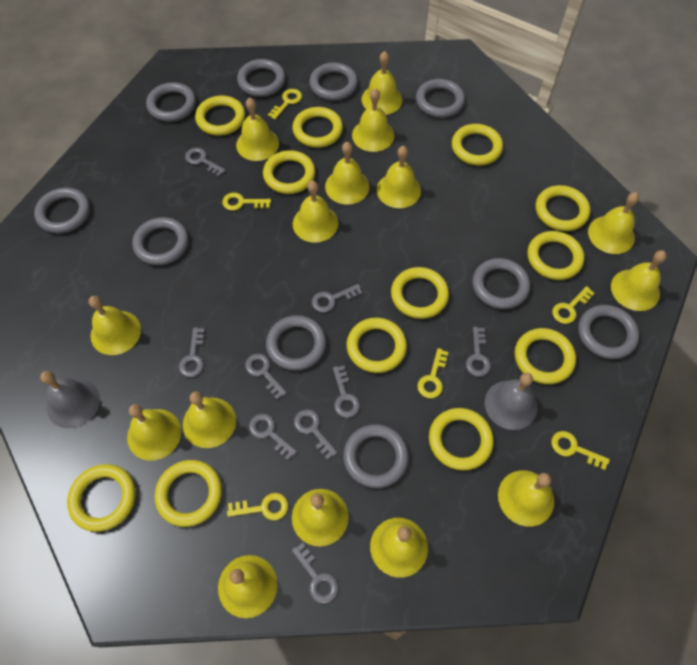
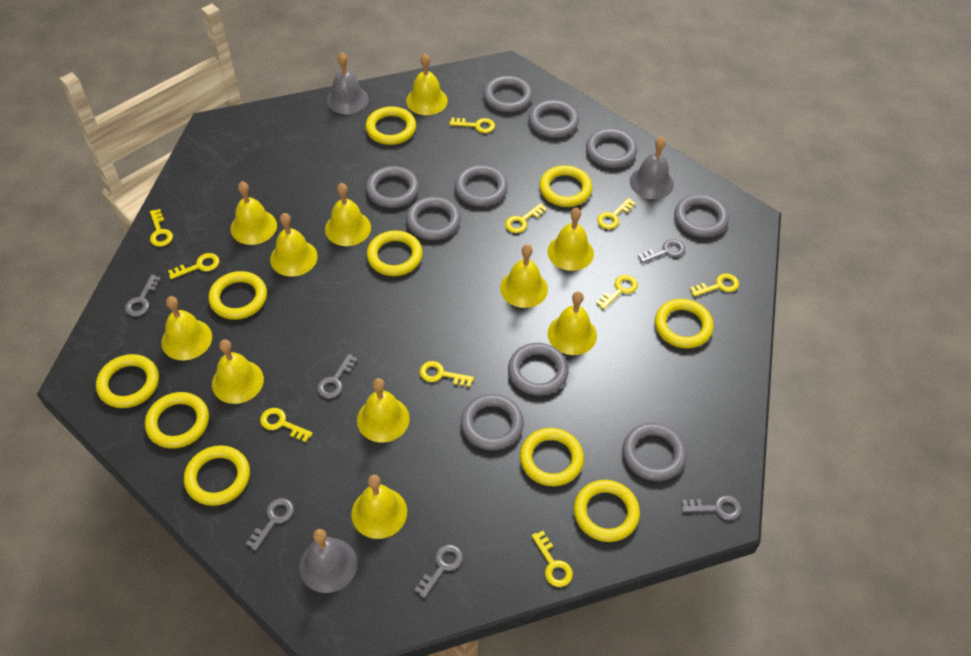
grey bell: [40,371,100,428] [485,373,537,430] = 2 -> [299,529,357,593] [327,52,369,114] [630,137,674,199] = 3
grey key: [179,327,205,377] [185,148,226,177] [245,353,287,399] [249,414,297,460] [292,543,338,604] [294,409,337,460] [312,284,362,313] [333,366,360,418] [466,327,491,377] = 9 -> [125,275,161,317] [246,498,294,551] [317,354,358,398] [415,544,463,598] [638,239,685,263] [682,495,741,520] = 6
yellow bell: [89,296,141,355] [127,404,181,461] [183,391,236,448] [218,555,278,618] [236,98,279,161] [292,489,349,546] [293,181,338,243] [325,142,370,205] [352,88,394,152] [361,51,403,115] [370,518,428,578] [377,146,421,208] [498,470,554,526] [588,192,639,254] [611,250,667,311] = 15 -> [162,296,212,361] [212,339,264,404] [231,181,277,245] [270,213,318,277] [325,183,371,246] [351,475,407,539] [357,378,410,443] [406,54,448,115] [500,244,548,308] [547,208,594,271] [548,291,597,355] = 11
yellow key: [222,193,271,210] [227,493,288,520] [268,89,302,120] [417,348,448,399] [551,431,610,470] [552,286,595,324] = 6 -> [150,209,173,247] [168,253,220,279] [260,408,313,442] [420,361,474,387] [449,118,495,133] [505,203,547,233] [532,531,573,587] [596,275,638,310] [597,198,636,229] [690,273,739,297] = 10
yellow ring: [67,464,136,532] [154,460,222,527] [195,96,245,136] [263,150,315,194] [292,107,343,148] [346,317,407,373] [391,267,449,319] [429,408,494,470] [452,124,503,165] [515,328,576,384] [527,231,584,280] [535,185,590,231] = 12 -> [96,354,159,408] [145,392,209,449] [184,445,250,506] [208,271,267,320] [365,106,416,145] [367,230,423,276] [520,428,584,486] [539,165,592,207] [574,480,640,542] [655,299,714,348] = 10

